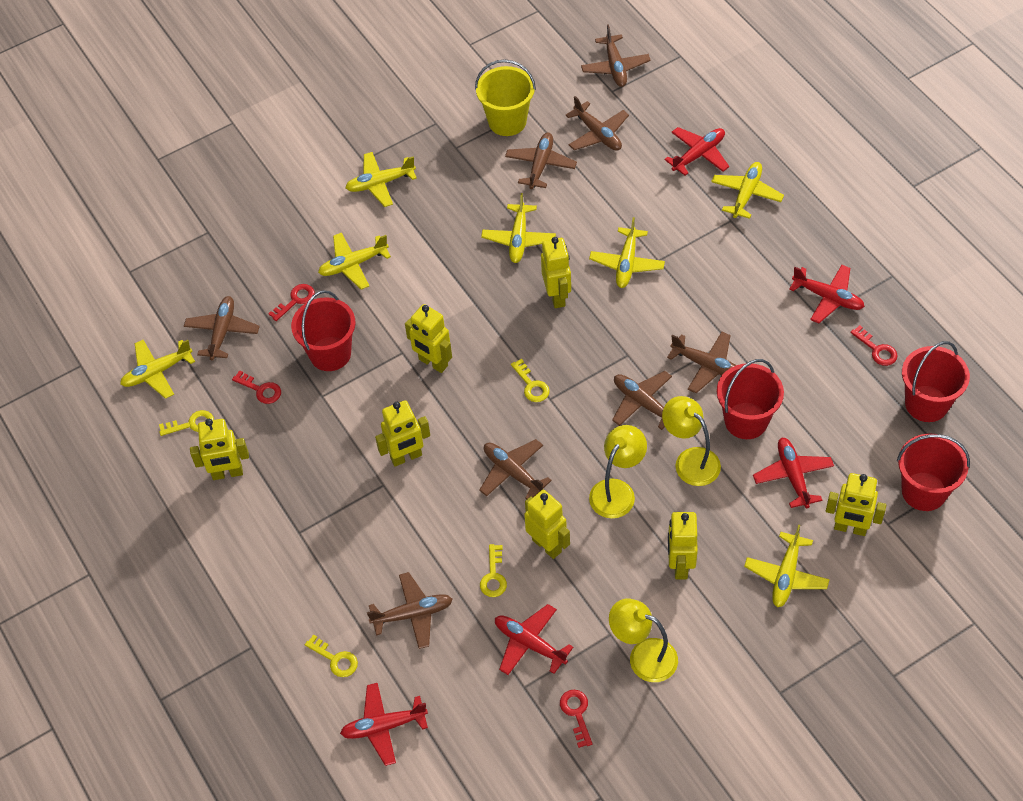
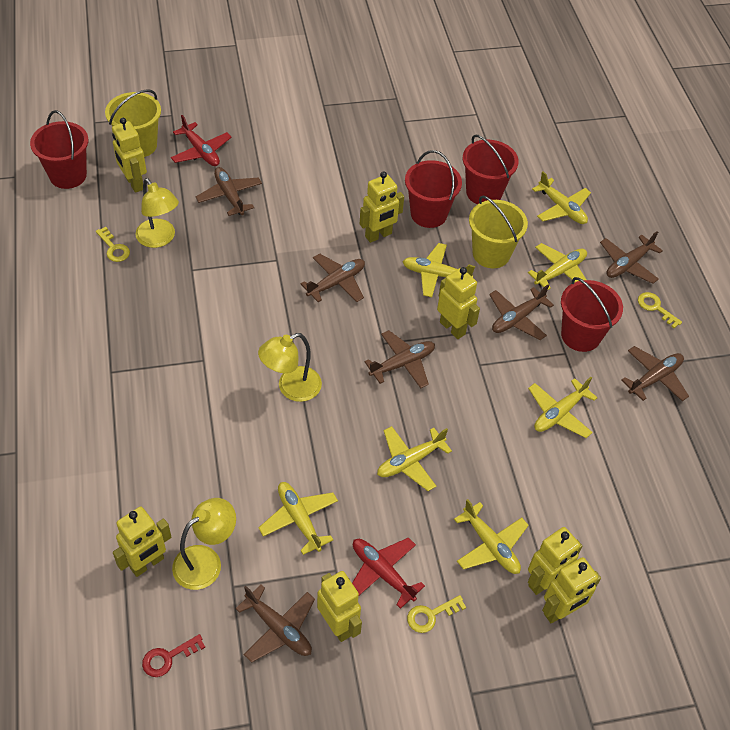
brown plane: [184,296,260,361] [367,572,453,649] [479,439,552,499] [505,133,577,189] [565,96,629,151] [581,24,651,87] [612,371,672,430] [667,332,736,393] = 8 -> [196,167,262,216] [235,584,315,663] [301,253,365,302] [364,330,435,388] [489,285,554,340] [600,231,663,284] [621,346,689,401] = 7
red key: [232,370,281,404] [268,284,315,321] [560,690,592,748] [850,325,898,366] = 4 -> [142,634,205,677] = 1
red plane: [340,683,428,766] [495,604,573,675] [665,127,729,176] [753,438,834,508] [789,265,865,323] = 5 -> [171,115,232,166] [352,537,425,609] = 2
yellow bucket: [475,59,536,136] = 1 -> [105,89,161,157] [469,196,528,268] = 2
yellow key: [159,410,214,436] [305,634,358,677] [480,544,507,597] [511,359,550,402] = 4 -> [96,227,130,262] [407,595,466,633] [638,292,682,328] = 3

